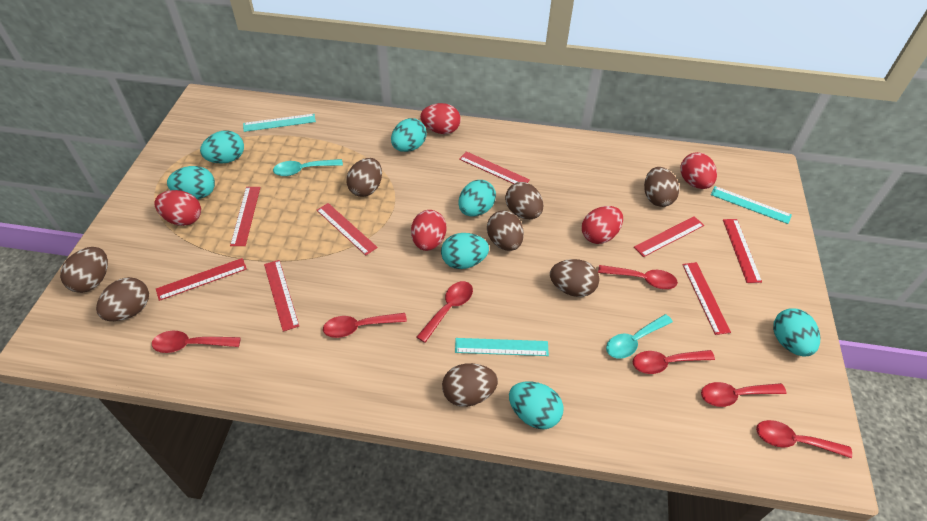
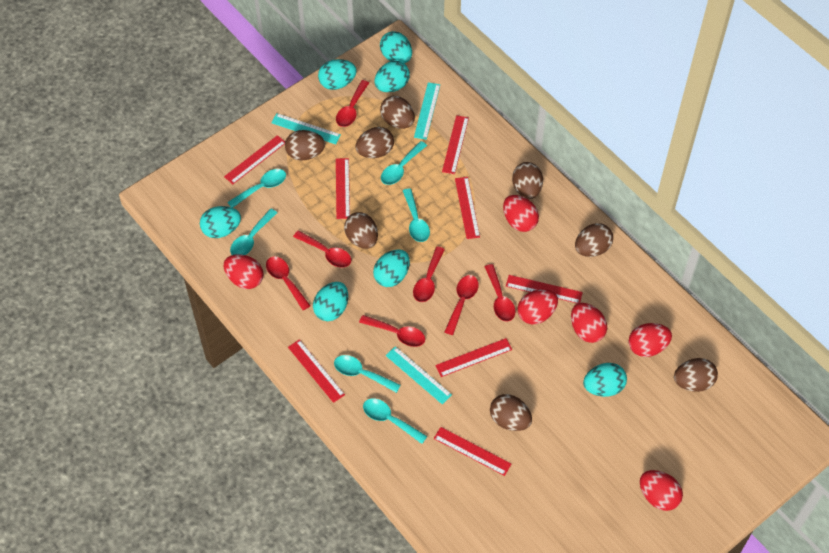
red egg: [154,190,201,226] [411,210,447,251] [420,103,461,134] [582,206,623,244] [680,152,717,189] = 5 -> [224,254,263,289] [503,195,539,232] [517,289,558,324] [571,303,607,343] [628,323,672,357] [640,470,683,511] = 6
turquoise spoon: [273,159,343,176] [606,314,673,359] = 2 -> [227,169,286,208] [230,209,277,255] [334,355,401,393] [363,398,427,444] [381,141,427,185] [403,188,430,242] = 6

